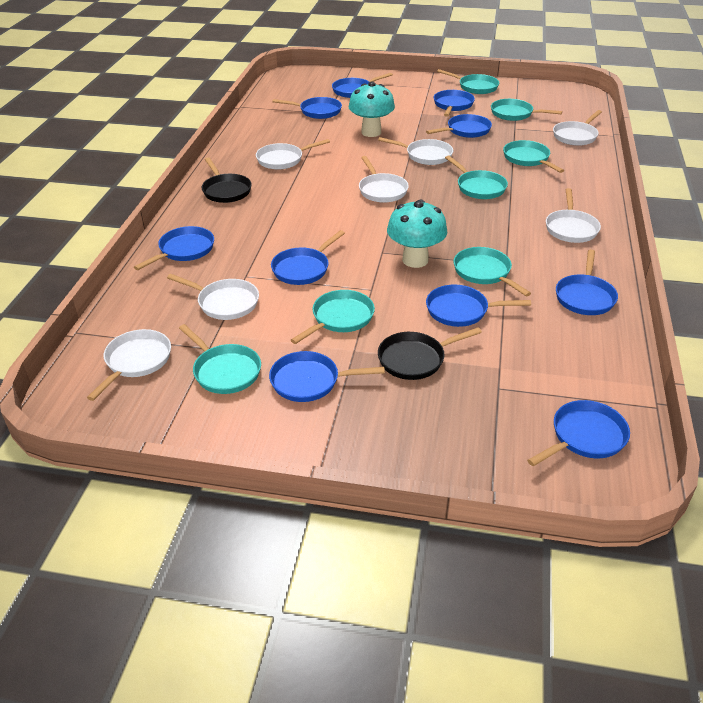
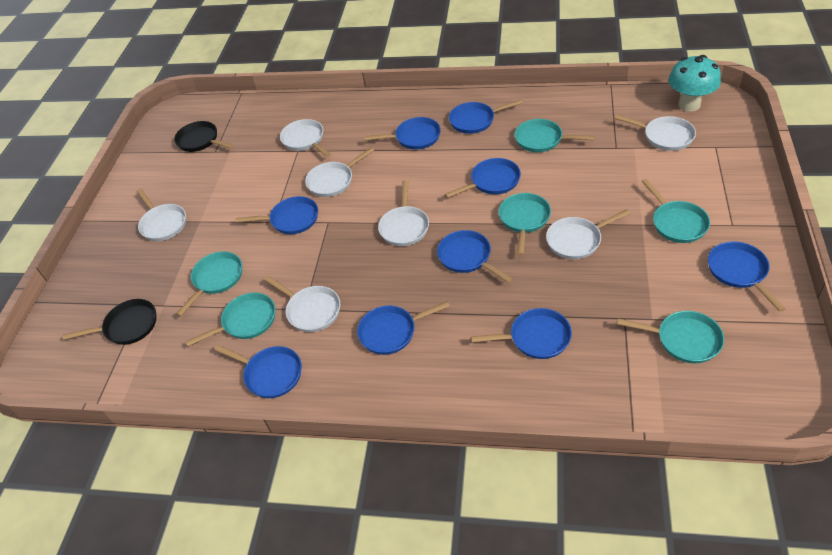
blue pan: [134,226,214,270] [269,351,385,402] [271,230,345,285] [272,97,342,119] [332,73,393,98] [426,114,492,138] [426,285,531,327] [433,90,475,117] [527,400,630,466] [556,250,618,315] = 10 -> [214,345,302,398] [236,196,318,234] [357,301,450,355] [365,117,441,150] [437,230,512,283] [445,158,521,198] [449,99,523,134] [471,308,572,359] [708,242,785,312] = 9
turquoise mushroom: [348,82,395,137] [387,199,447,268] = 2 -> [669,55,721,111] = 1
turquoise pan: [179,324,261,394] [291,290,375,344] [437,69,499,94] [445,155,508,199] [453,247,531,296] [491,99,562,121] [503,140,564,173] = 7 -> [176,251,242,316] [186,293,275,346] [499,193,551,255] [515,119,595,152] [617,311,724,363] [642,179,710,243] = 6

